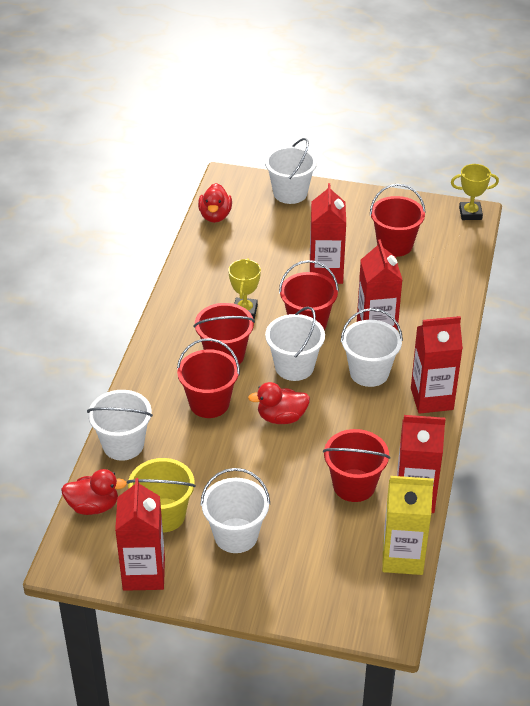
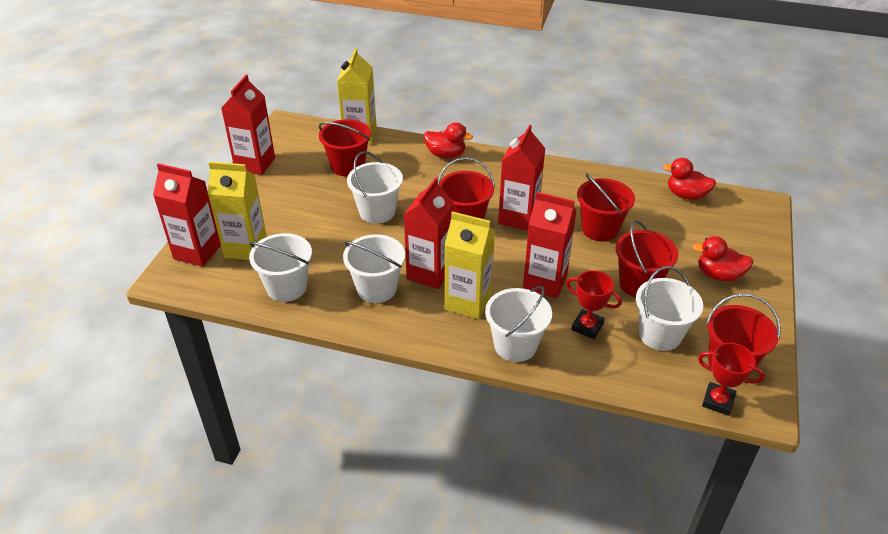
red trophy: none = 0 -> [566,270,622,339] [698,343,765,416] = 2
yellow bucket: [127,458,196,532] = 1 -> none = 0
yellow carton: [382,476,434,575] = 1 -> [208,162,267,260] [337,48,377,144] [445,212,495,319] = 3
yellow trophy: [228,258,261,319] [451,164,499,220] = 2 -> none = 0

